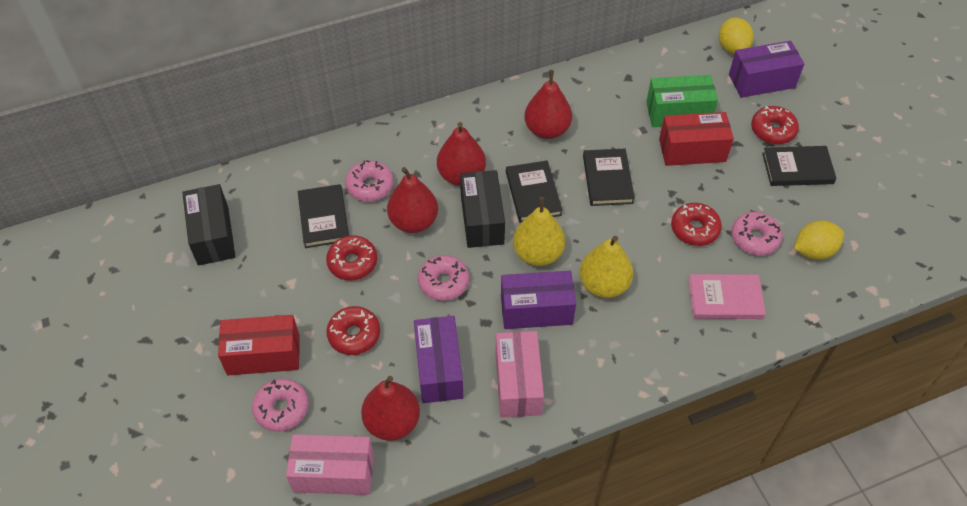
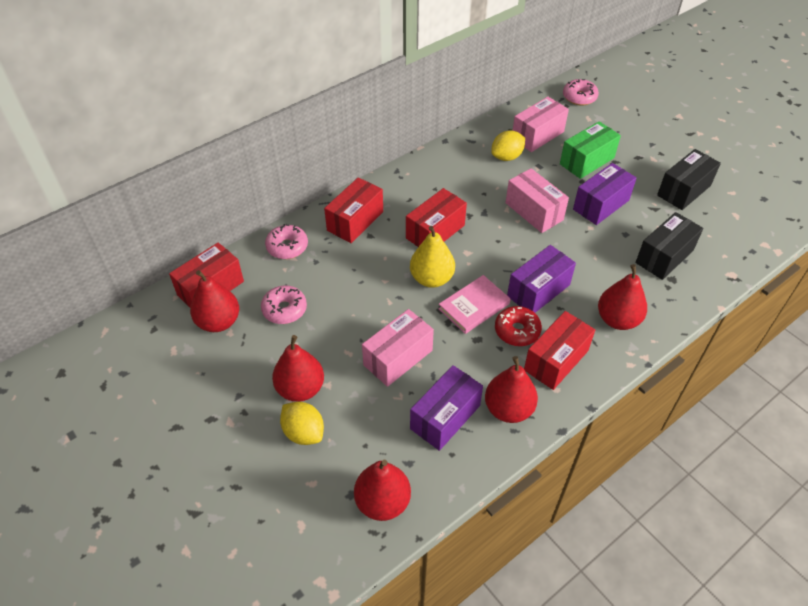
black book: [298,184,349,248] [506,161,563,222] [583,149,635,206] [762,146,837,186] = 4 -> none = 0
pink box: [286,434,374,495] [495,331,544,418] = 2 -> [362,309,434,387] [506,168,569,233] [513,97,569,152] = 3
pink donut: [252,379,309,432] [345,160,394,202] [418,255,469,301] [731,212,782,256] = 4 -> [261,286,307,324] [265,224,308,259] [563,79,599,106] = 3
red box: [218,315,300,375] [659,112,734,166] = 2 -> [169,242,244,308] [324,177,383,243] [406,188,467,247] [524,311,595,390] = 4
red donut: [326,235,377,280] [326,306,380,355] [671,203,722,246] [751,106,799,144] = 4 -> [495,306,542,346] = 1
red pear: [361,376,420,441] [387,167,438,233] [437,122,486,186] [524,70,572,139] = 4 -> [190,270,239,332] [272,335,324,402] [354,460,411,521] [485,356,538,423] [598,264,647,330] = 5
yellow pear: [513,197,565,266] [579,236,633,298] = 2 -> [410,226,455,288] = 1

